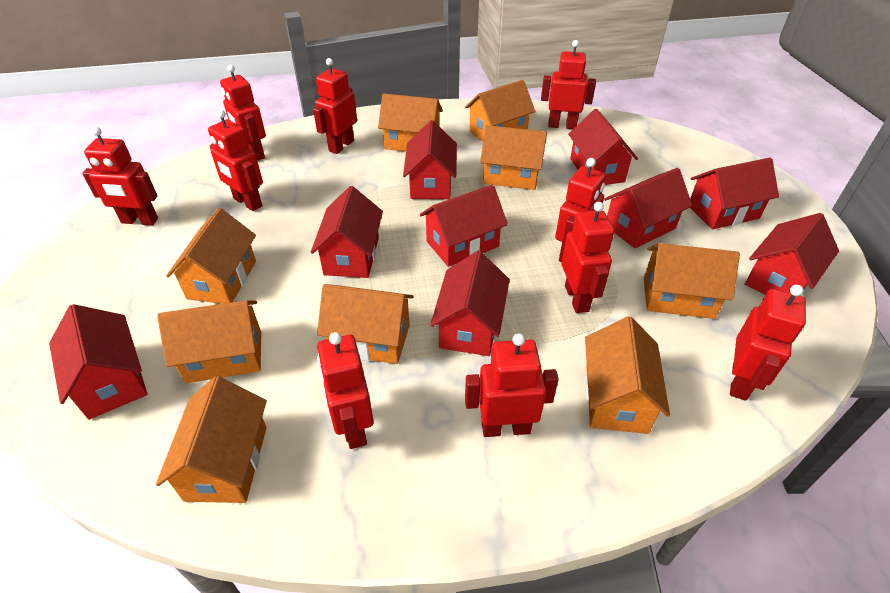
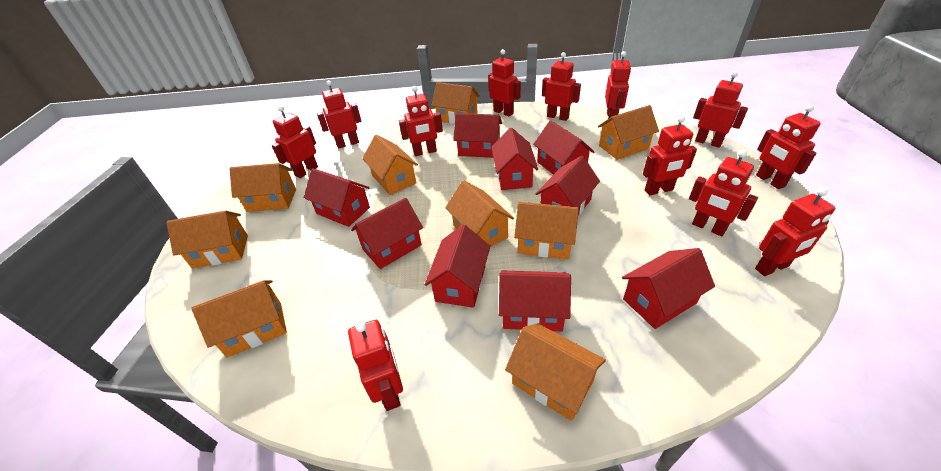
red robot: [82,127,158,225] [208,110,263,211] [220,65,266,161] [313,58,357,154] [317,332,374,449] [465,333,559,437] [541,40,596,129] [555,158,606,262] [561,202,614,313] [730,285,806,401] = 10 -> [272,106,318,178] [317,80,362,149] [348,320,403,411] [399,86,443,156] [488,49,521,117] [542,52,581,121] [605,51,631,119] [643,116,697,195] [689,150,758,236] [693,71,748,148] [755,187,835,276] [756,105,821,189] = 12

